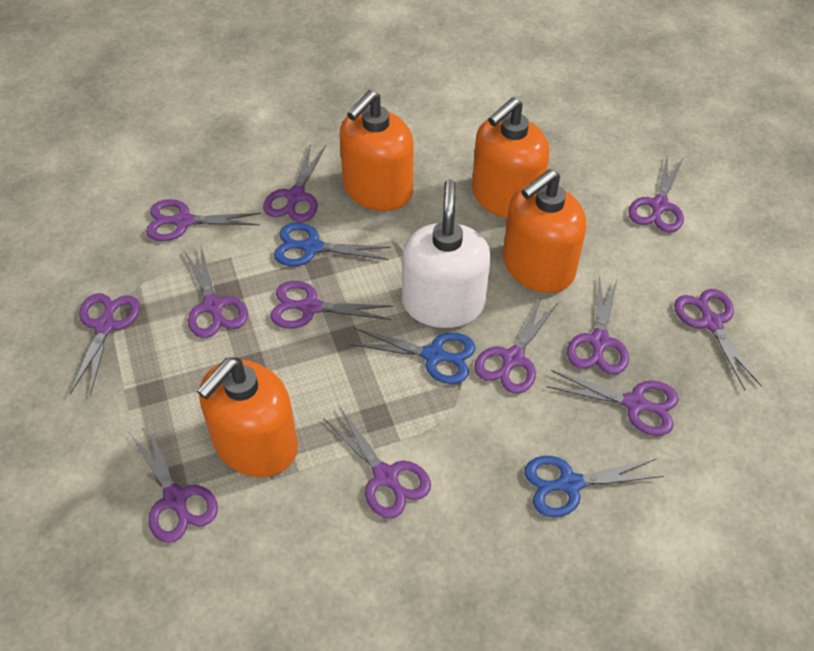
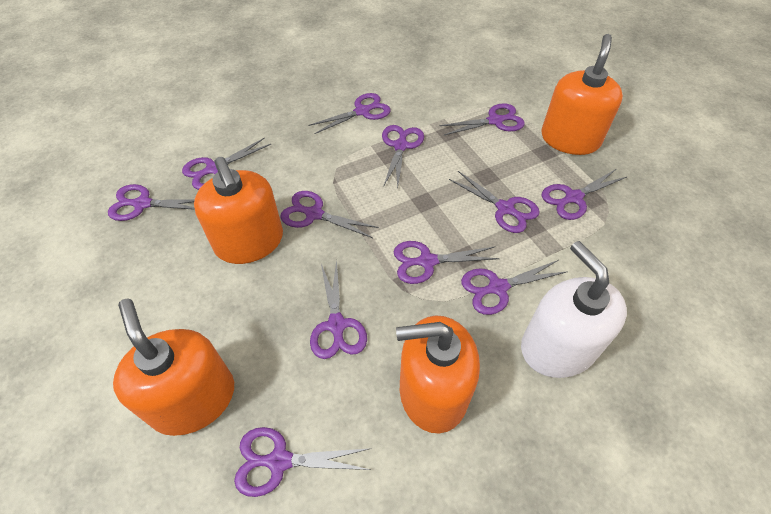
blue scissors: [274,223,391,266] [349,328,475,384] [524,456,664,517] = 3 -> none = 0

